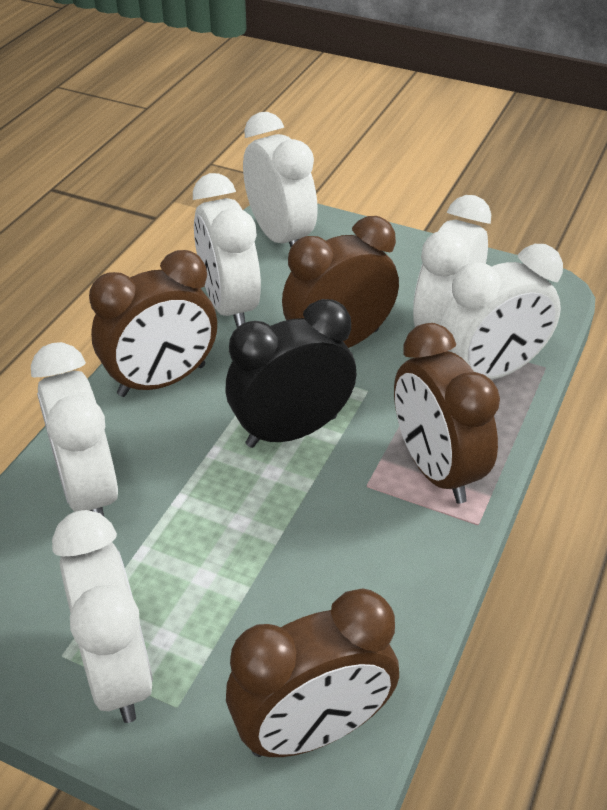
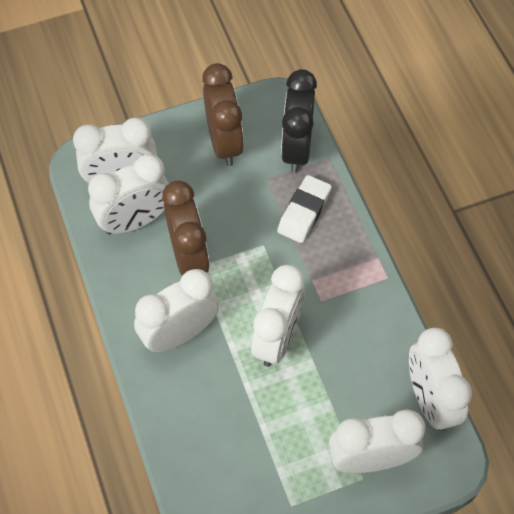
brown clock: [89,250,217,397] [226,589,399,757] [282,216,399,348] [394,323,500,504] = 4 -> [162,181,210,276] [202,63,244,166] = 2
white eraser: none = 0 -> [277,175,332,243] = 1

